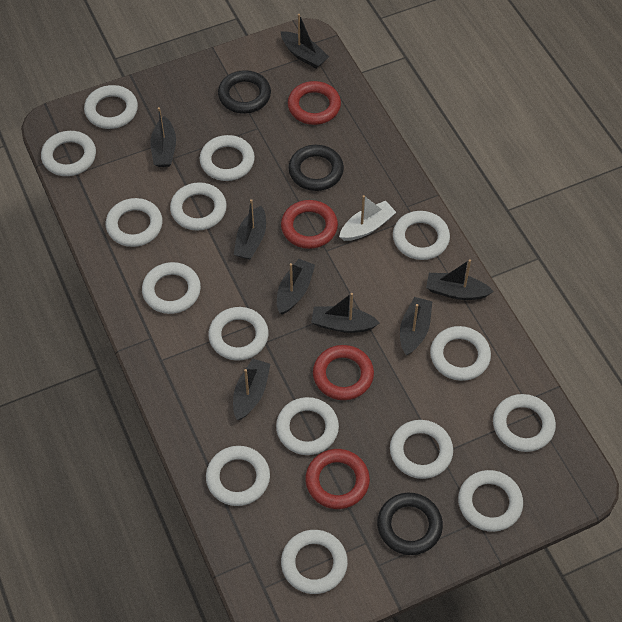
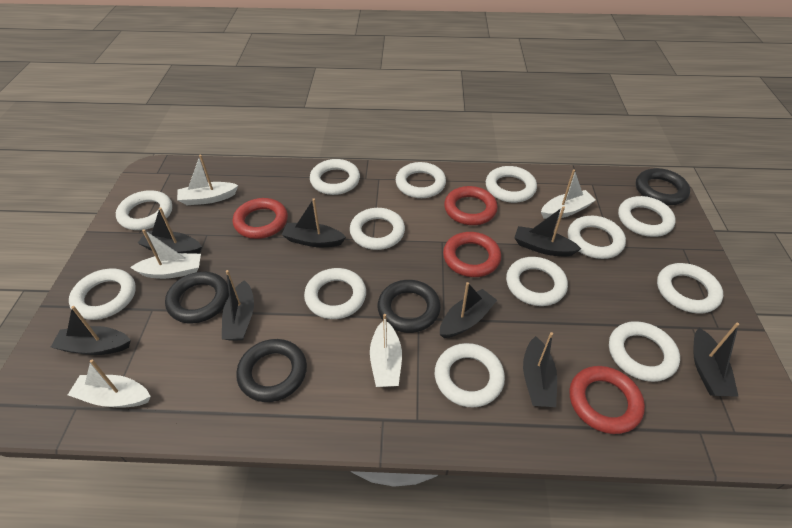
black ring: [218,70,271,114] [288,145,344,191] [377,493,443,555] = 3 -> [165,272,229,323] [236,339,307,402] [377,280,441,333] [636,168,690,205] = 4
white boat: [339,195,396,241] = 1 -> [68,359,151,408] [130,229,201,279] [177,155,238,205] [370,314,402,387] [541,169,596,219] = 5
white ring: [41,131,96,176] [84,85,138,129] [106,198,163,247] [142,262,201,314] [170,182,227,231] [200,135,255,181] [206,446,270,506] [208,307,269,360] [276,397,339,455] [281,530,348,594] [390,420,453,479] [393,211,450,260] [430,326,491,381] [458,470,523,532] [493,394,556,452] = 15 -> [69,268,136,320] [116,190,172,230] [304,268,366,319] [310,159,360,195] [350,208,405,250] [396,162,446,198] [435,343,505,408] [486,166,537,203] [506,257,568,306] [568,216,626,259] [609,321,680,382] [618,196,676,237] [657,263,723,314] = 13

